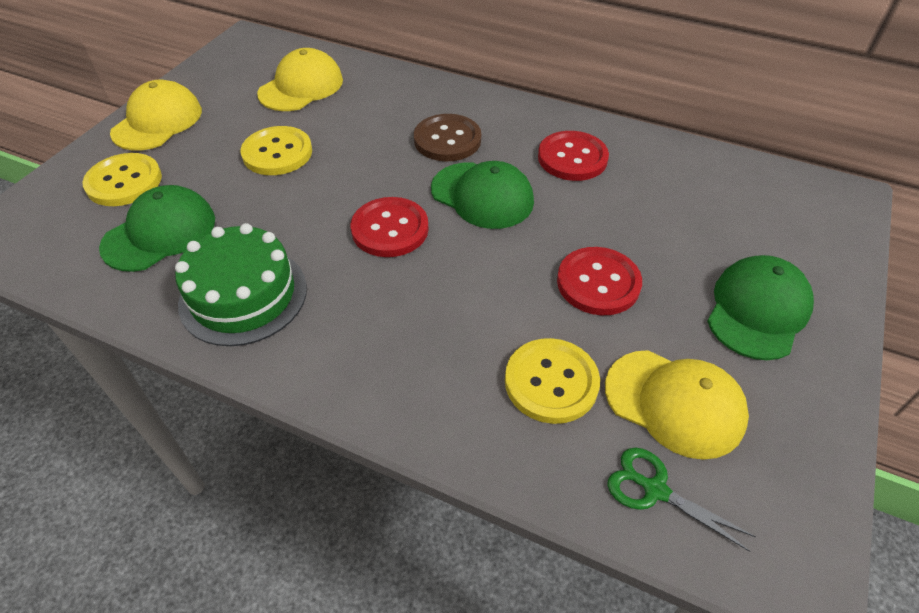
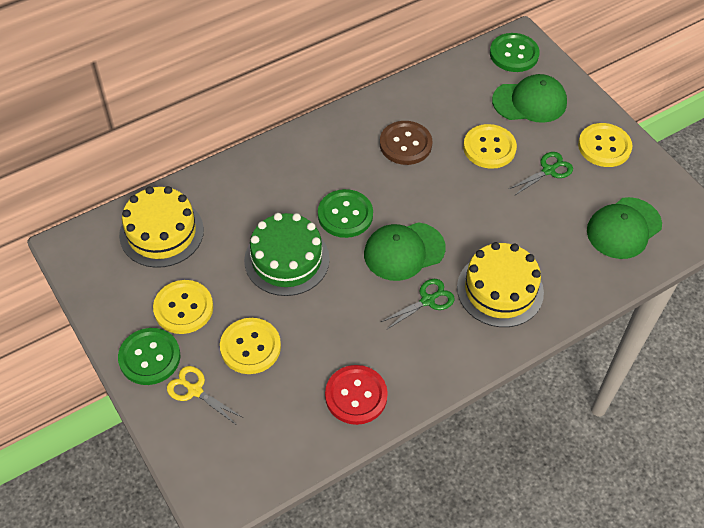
green button: none = 0 -> [118,328,181,385] [318,189,373,238] [490,33,540,72] = 3
green scissors: [607,448,756,552] = 1 -> [381,279,455,330] [509,152,573,196] = 2
red button: [351,197,429,257] [538,131,609,181] [557,247,642,315] = 3 -> [325,365,388,425] = 1
yellow button: [82,153,162,206] [241,126,312,175] [505,338,600,424] = 3 -> [153,280,213,334] [220,318,281,374] [463,124,517,169] [578,123,632,167] = 4
yellow cake: none = 0 -> [119,186,204,268] [457,242,544,327] = 2
yellow cap: [110,80,202,150] [257,48,343,111] [605,350,749,460] = 3 -> none = 0
yellow scissors: none = 0 -> [167,366,242,424] = 1

